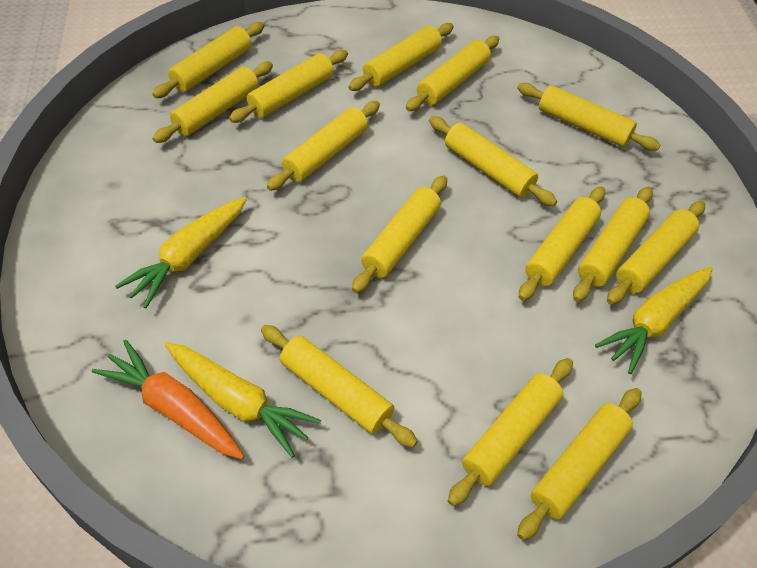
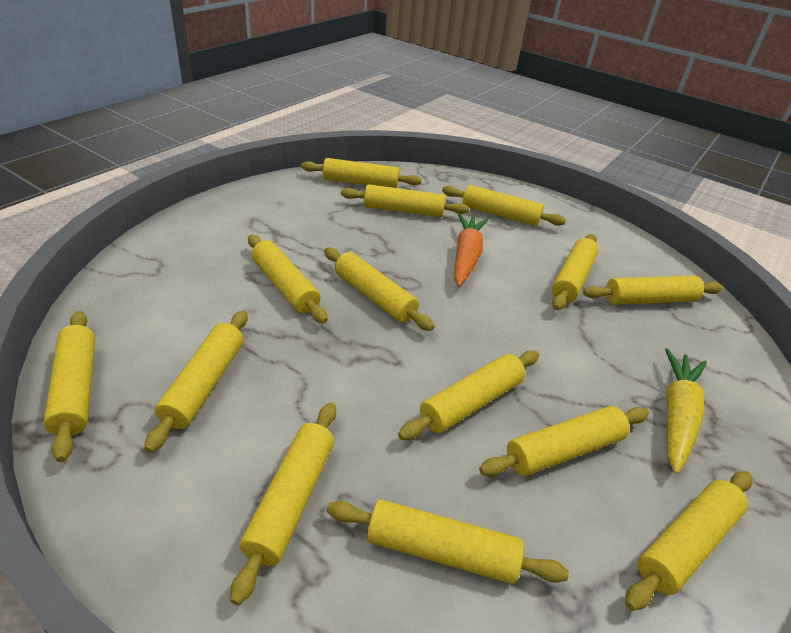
yellow carrot: [115,197,247,308] [165,342,321,458] [595,267,713,374] = 3 -> [665,348,707,474] = 1
yellow rolling pin: [153,22,264,98] [153,62,273,143] [229,50,348,123] [261,325,418,448] [267,101,380,191] [348,23,454,91] [352,175,447,293] [406,36,499,111] [429,116,557,206] [448,358,573,506] [517,83,661,151] [517,388,642,540] [519,186,605,301] [573,187,653,302] [607,201,705,305] = 15 -> [43,311,95,462] [144,310,248,453] [230,403,336,605] [248,235,328,324] [301,158,422,188] [324,247,435,331] [327,500,569,584] [341,184,469,217] [398,350,539,440] [442,185,566,226] [479,406,649,477] [552,234,599,310] [583,276,723,305] [625,471,752,611] = 14

